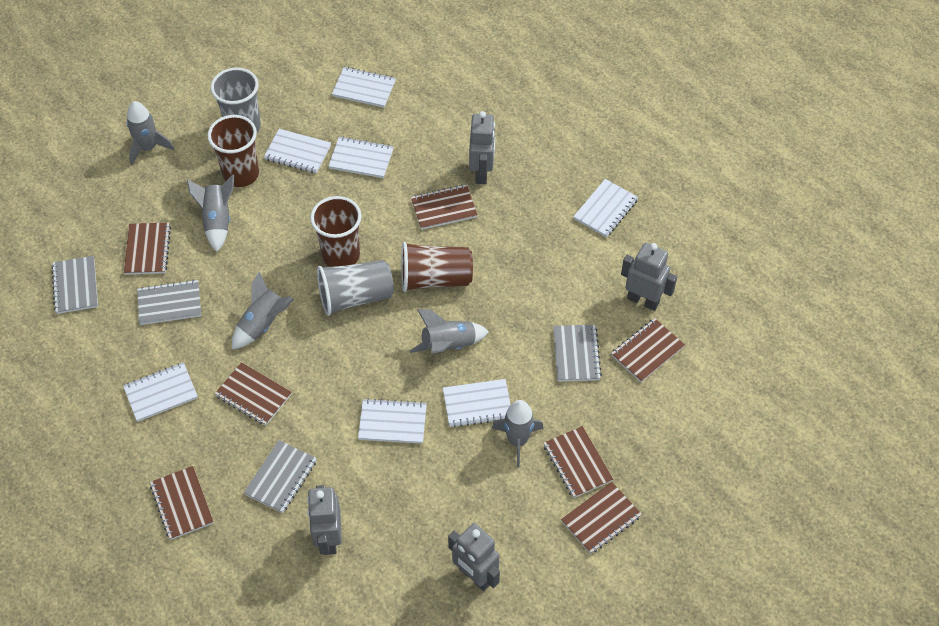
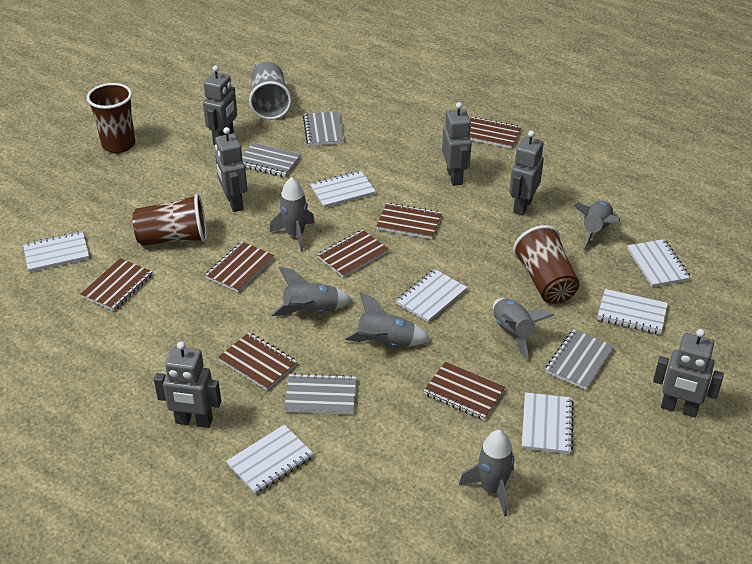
grey cup: [211,67,261,132] [317,260,394,316] = 2 -> [249,62,292,120] = 1
grey robot: [307,485,342,555] [448,523,500,591] [469,111,495,184] [621,243,677,311] = 4 -> [154,341,221,428] [203,65,237,145] [215,127,248,212] [442,102,472,186] [509,130,544,216] [653,329,724,417] = 6
grey rocket: [127,101,174,165] [187,175,234,252] [232,271,294,349] [410,309,489,354] [492,400,544,468] = 5 -> [270,177,315,252] [271,267,352,316] [344,292,431,347] [459,430,514,517] [493,298,554,360] [573,201,620,250] = 6

